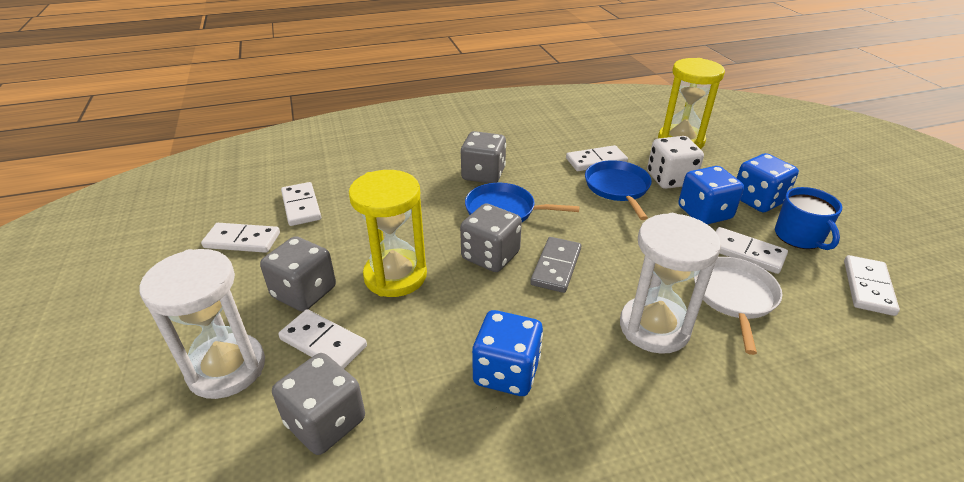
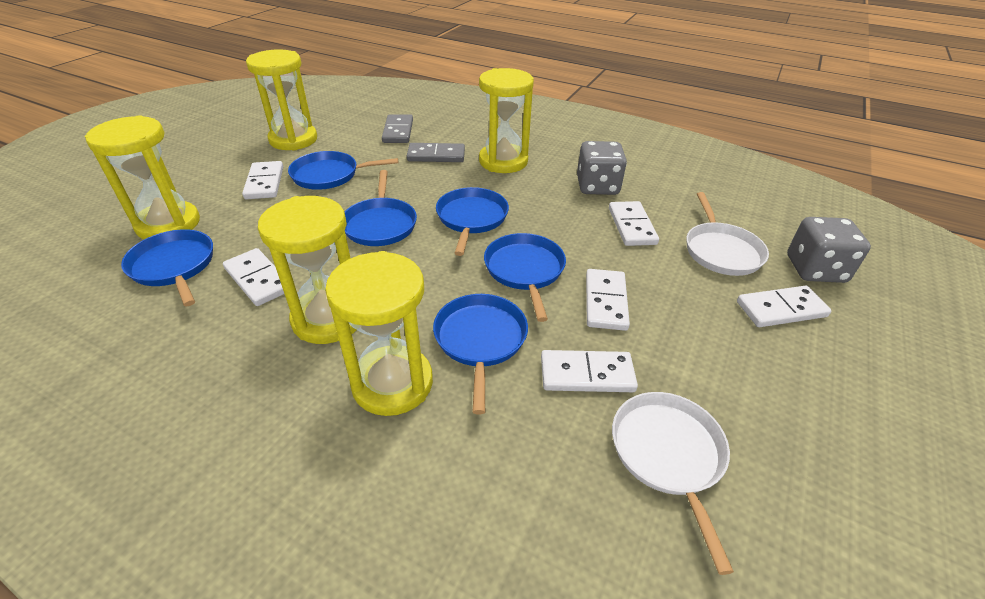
blue dice: [472,310,543,396] [678,166,744,224] [737,153,799,212] = 3 -> none = 0
blue mug: [775,187,842,250] = 1 -> none = 0
blue pan: [465,183,580,222] [585,160,652,220] = 2 -> [121,229,213,306] [288,151,398,190] [345,170,417,246] [433,294,528,414] [436,187,509,256] [484,233,566,322] = 6
grey dice: [260,236,336,312] [272,353,365,455] [460,203,522,272] [461,131,506,183] = 4 -> [577,141,627,195] [787,217,871,283] = 2
grey domino: [530,237,581,293] = 1 -> [382,114,413,143] [407,143,465,162] = 2
white dice: [647,136,704,189] = 1 -> none = 0
white hourglass: [139,249,265,399] [620,213,721,354] = 2 -> none = 0
white pan: [694,257,782,355] = 1 -> [612,392,734,575] [686,192,769,276] = 2
yellow hourglass: [349,170,427,297] [658,58,725,149] = 2 -> [85,115,200,239] [246,49,317,151] [258,196,356,344] [325,251,433,416] [479,68,534,173] = 5

